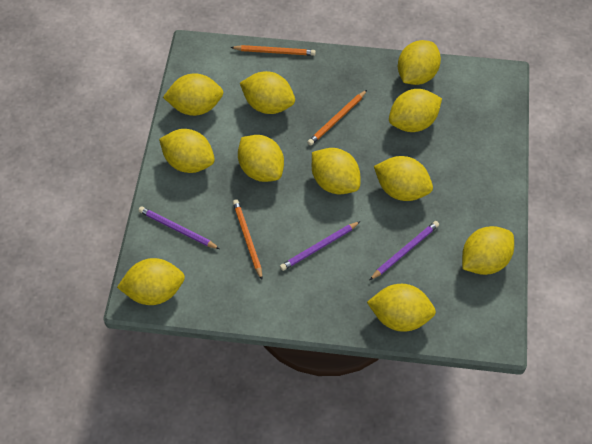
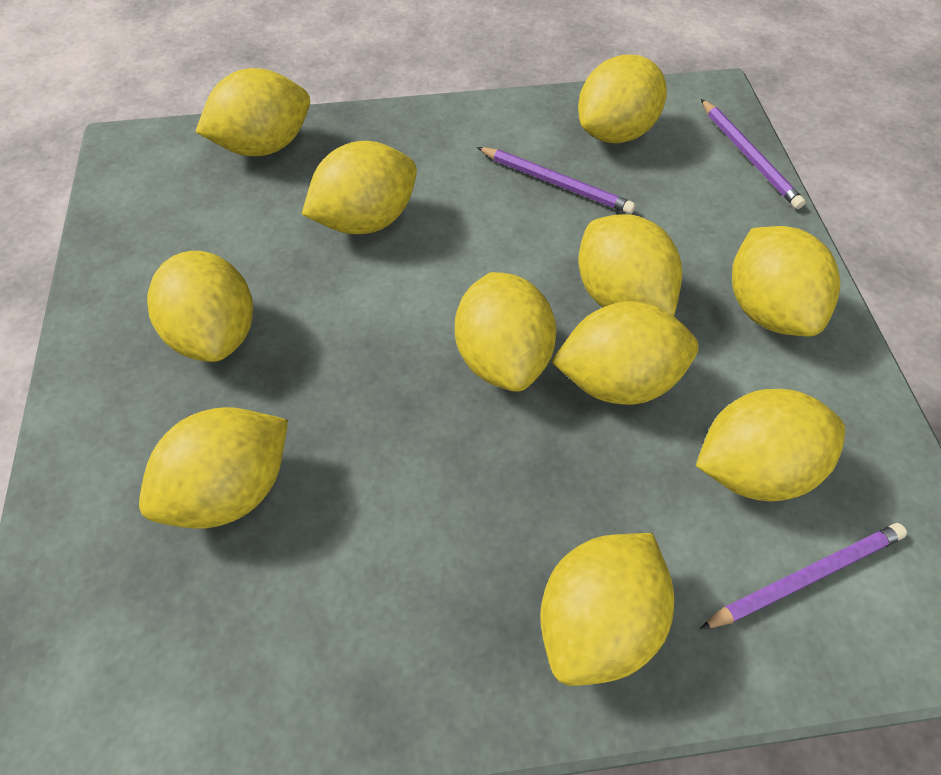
orange pencil: [230,45,316,56] [233,199,262,280] [307,90,367,146] = 3 -> none = 0

